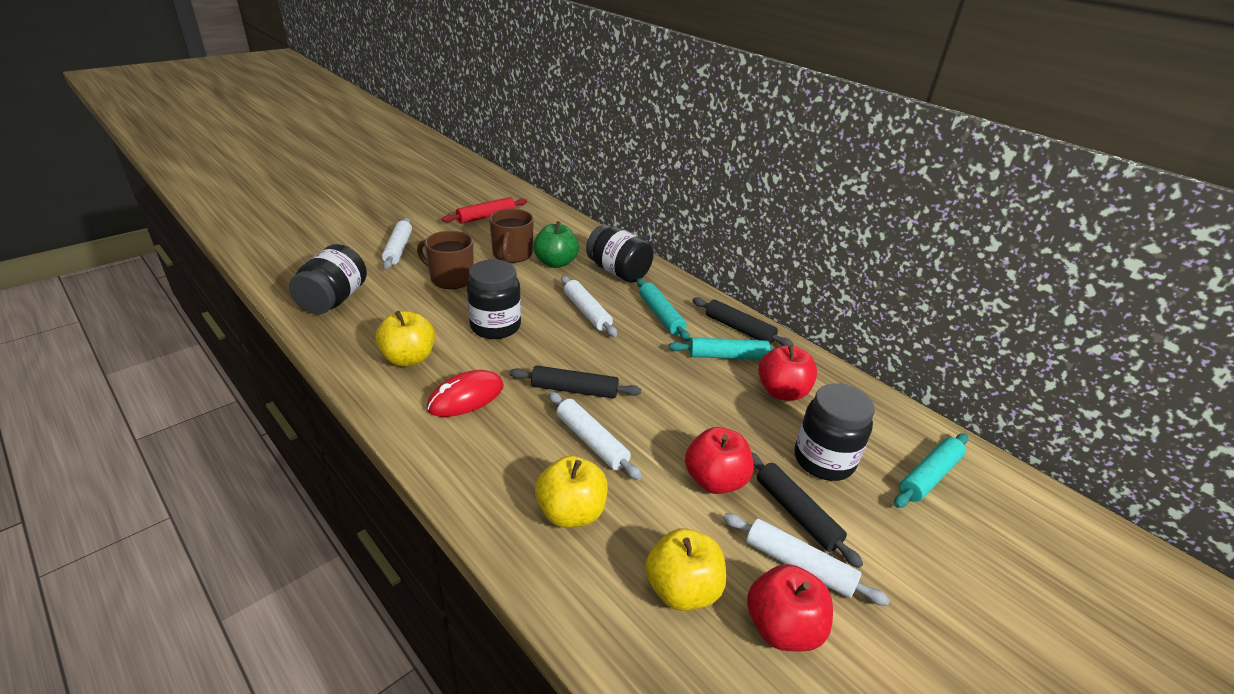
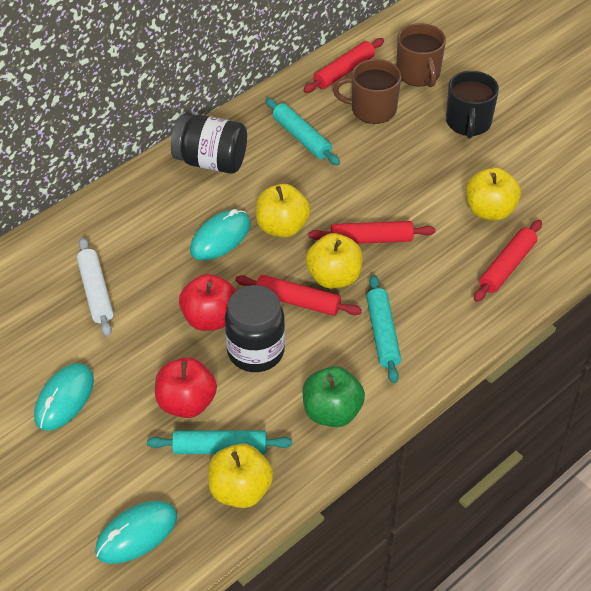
black jar: [289,244,367,314] [467,259,521,339] [586,224,654,283] [794,383,875,481] = 4 -> [171,115,247,174] [225,285,285,372] = 2
black mug: none = 0 -> [446,71,499,138] = 1
black rolling pin: [509,365,641,399] [692,297,794,346] [751,452,863,568] = 3 -> none = 0
red apple: [685,427,754,494] [747,564,833,651] [758,345,817,401] = 3 -> [155,357,217,418] [179,274,236,331] = 2
red mouse: [427,370,504,417] = 1 -> none = 0
red rolling pin: [442,197,527,224] = 1 -> [235,275,362,316] [303,38,384,93] [309,221,435,244] [474,220,542,302] = 4
turquoise mouse: none = 0 -> [34,363,94,431] [95,501,177,564] [190,209,251,261] = 3
white rolling pin: [382,218,412,269] [549,392,642,480] [561,276,617,337] [723,513,890,606] = 4 -> [77,237,113,337] = 1
yellow apple: [375,311,435,367] [535,456,608,528] [645,528,726,611] = 3 -> [208,444,273,508] [255,184,310,238] [306,233,363,289] [466,167,521,221] = 4

